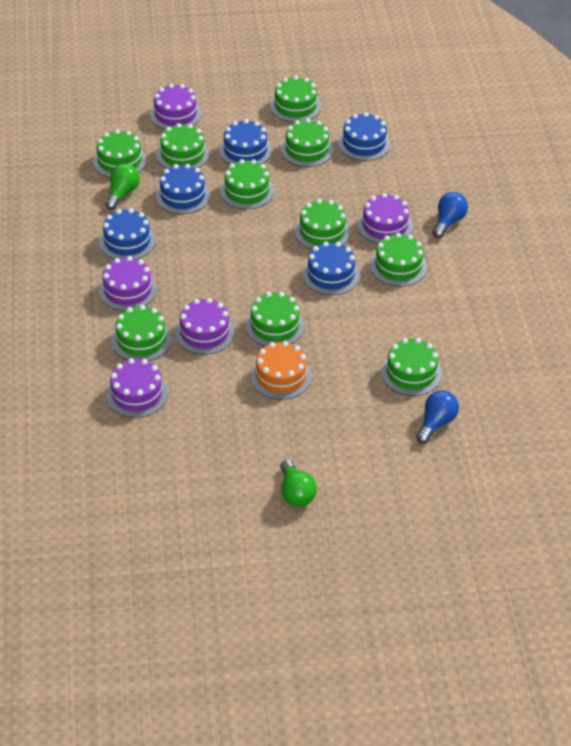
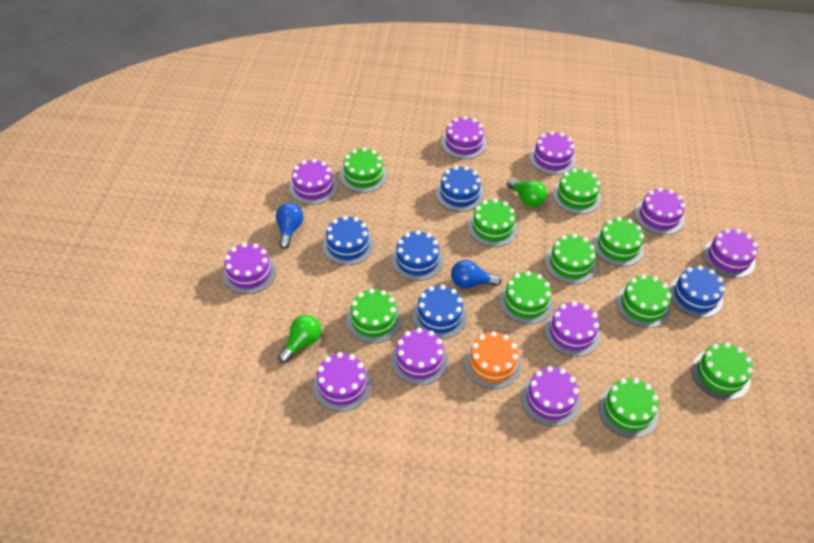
purple cake: [99,256,157,311] [106,358,168,418] [150,84,202,130] [175,298,235,355] [357,193,413,244] = 5 -> [223,243,276,294] [289,159,337,205] [313,352,372,412] [391,328,448,385] [441,116,487,159] [521,366,580,426] [529,131,576,175] [544,301,600,357] [634,188,685,235] [703,229,758,278] = 10

